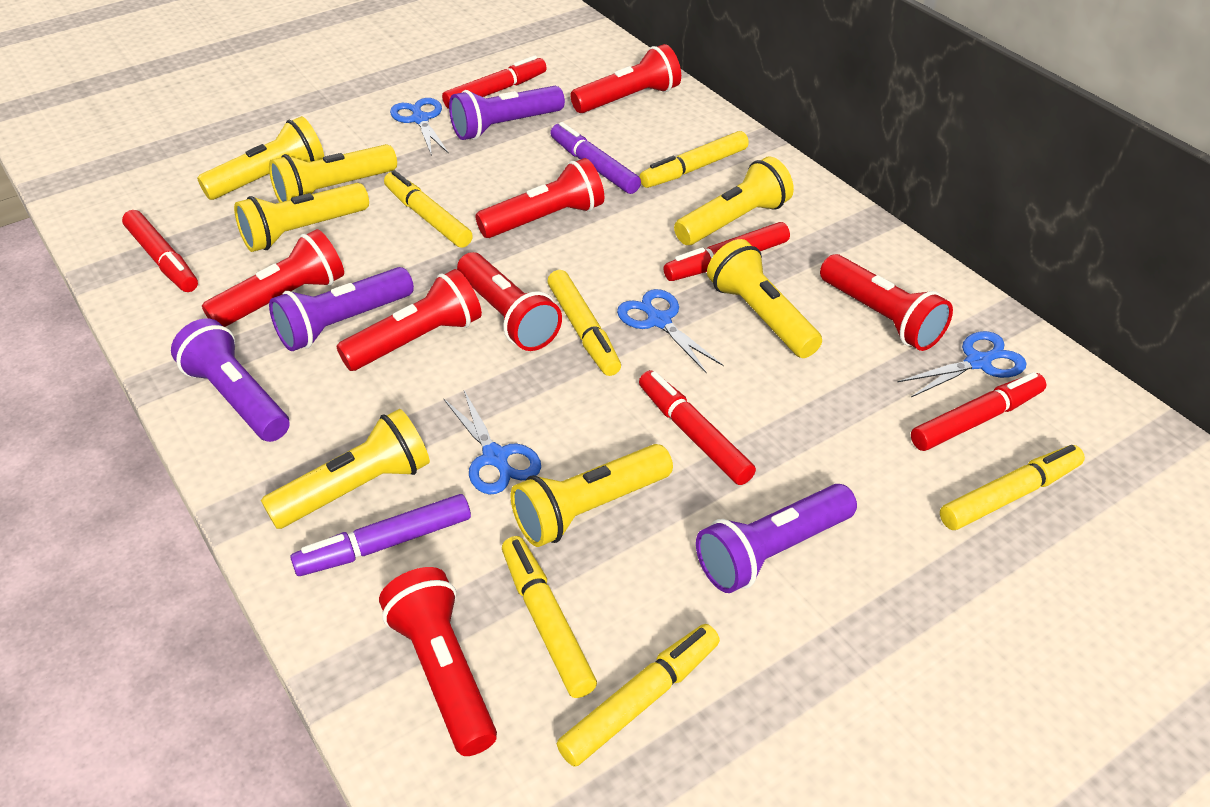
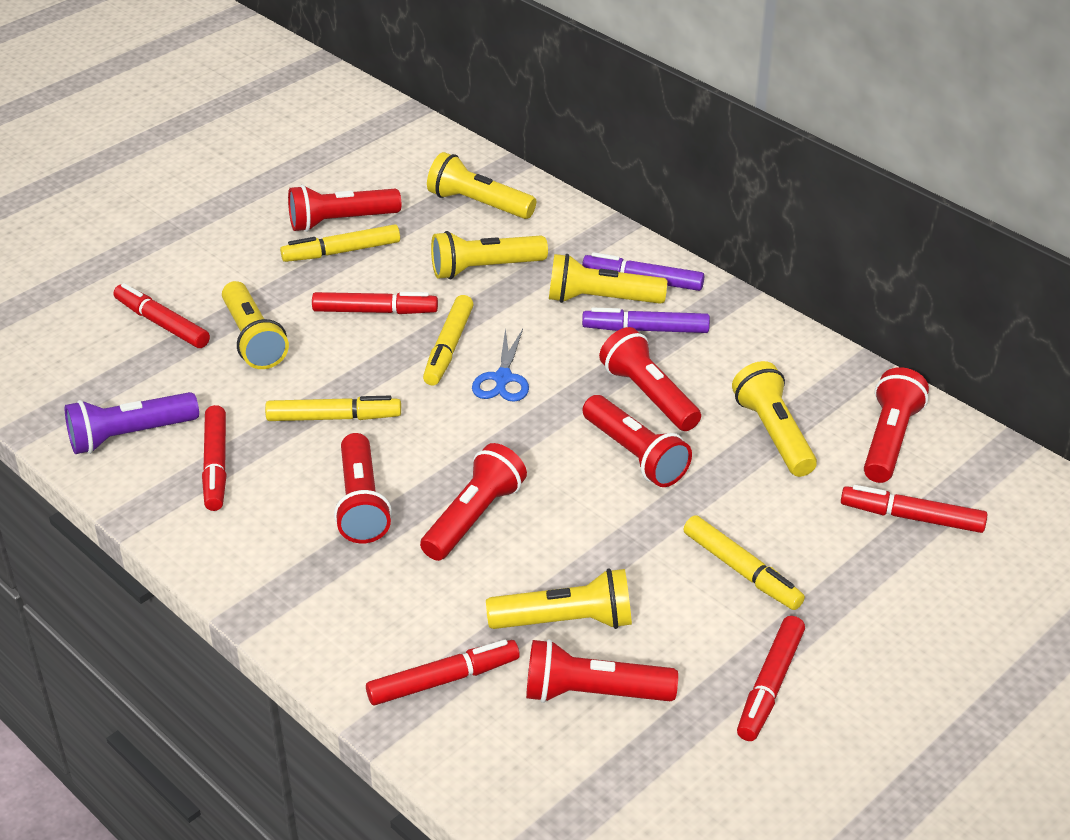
blue scissors: [390,98,449,156] [443,391,541,495] [617,289,723,373] [898,331,1027,397] = 4 -> [472,328,529,402] = 1
purple flashlight: [171,319,290,442] [269,267,414,351] [449,86,565,140] [696,484,857,593] = 4 -> [65,392,199,454] = 1
red marker: [122,210,198,292] [442,55,547,109] [639,370,756,485] [663,222,790,281] [911,372,1046,451] = 5 -> [114,283,210,348] [202,405,227,511] [312,292,438,314] [366,640,520,705] [737,616,805,741] [841,485,987,533] = 6
yellow flashlight: [197,116,324,200] [234,183,369,252] [261,409,430,529] [269,144,397,203] [510,444,673,547] [674,156,794,245] [707,239,822,358] = 7 -> [222,281,289,369] [427,152,536,219] [431,231,548,279] [486,568,632,629] [549,254,667,304] [732,361,817,477] = 6
yellow marker: [384,170,473,248] [502,536,597,698] [547,270,621,376] [557,624,720,767] [639,131,749,188] [940,445,1085,530] = 6 -> [265,396,401,421] [280,224,400,262] [423,295,474,385] [684,515,805,610] = 4

